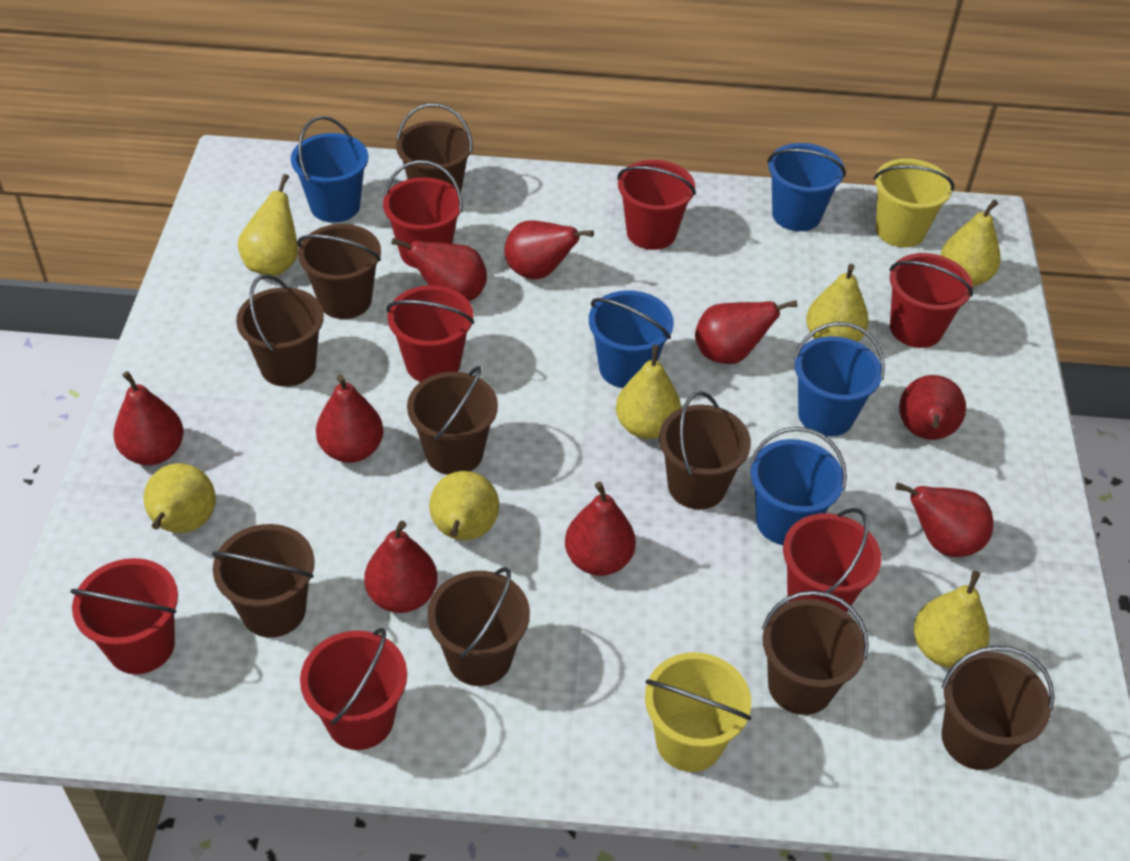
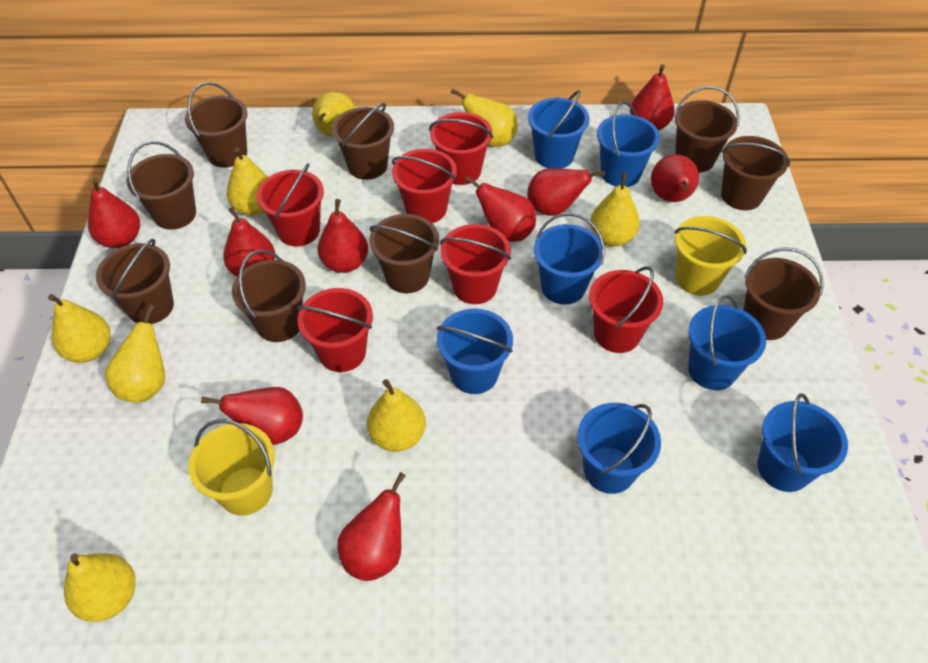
blue bucket: [291,116,368,223] [589,290,674,388] [750,427,847,545] [767,143,846,231] [794,322,885,437] = 5 -> [437,309,513,394] [528,90,589,169] [534,213,605,305] [577,403,661,494] [597,101,660,187] [688,295,766,390] [757,393,848,492] = 7
red bucket: [70,558,178,674] [300,628,407,750] [383,160,463,269] [386,285,474,382] [617,160,696,250] [783,508,881,613] [889,253,973,348] = 7 -> [257,163,324,246] [297,288,373,372] [392,149,457,223] [429,112,493,185] [440,224,511,304] [589,266,663,353] = 6
yellow pear: [144,463,216,533] [238,174,298,276] [429,471,499,540] [616,345,681,439] [806,264,869,342] [914,571,990,668] [940,200,1001,286] = 7 -> [48,294,110,363] [64,553,135,622] [105,305,165,402] [227,147,268,216] [312,92,355,137] [367,379,426,452] [451,88,518,147] [590,173,640,246] = 8

